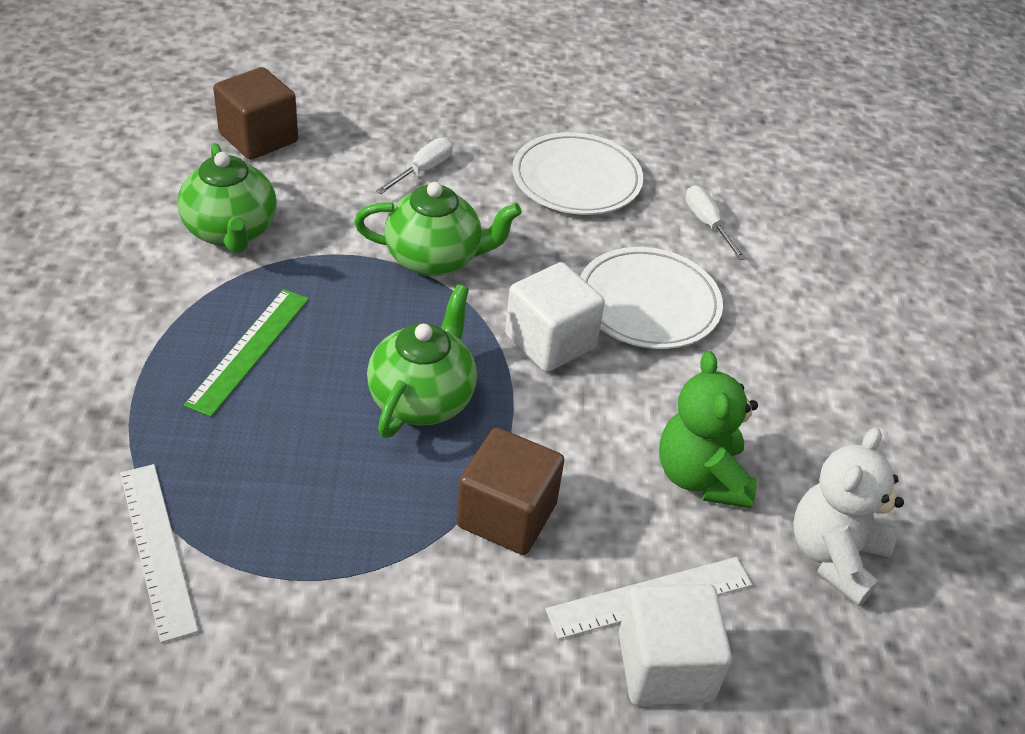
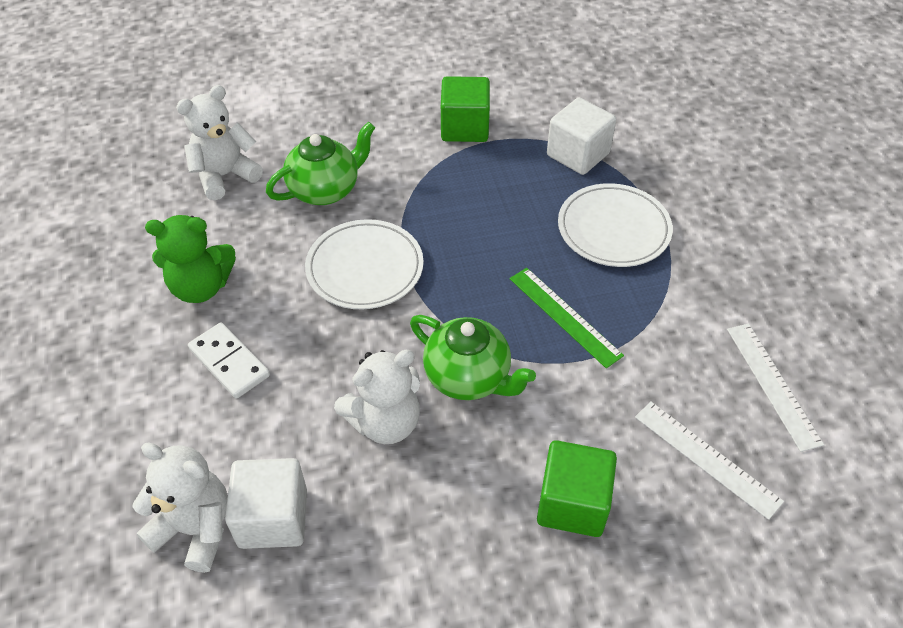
brown cube: [213,67,298,160] [456,428,564,555] = 2 -> none = 0
green cube: none = 0 -> [441,76,490,142] [537,440,617,537] = 2
green teapot: [178,144,277,253] [354,182,522,276] [367,284,477,438] = 3 -> [266,122,375,205] [410,315,536,400] = 2
white domino: none = 0 -> [188,322,270,399] = 1
white screwdriver: [376,137,453,194] [685,185,746,260] = 2 -> none = 0
white teddy bear: [793,427,904,606] = 1 -> [133,442,228,573] [176,85,263,200] [334,350,420,444] = 3

